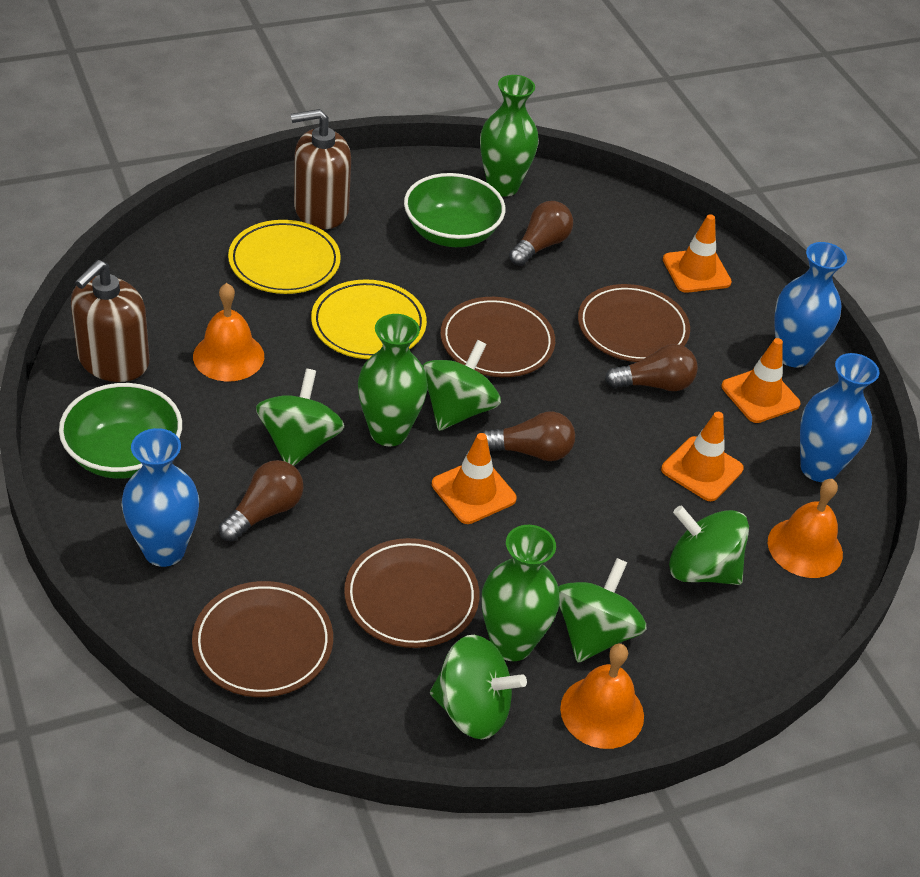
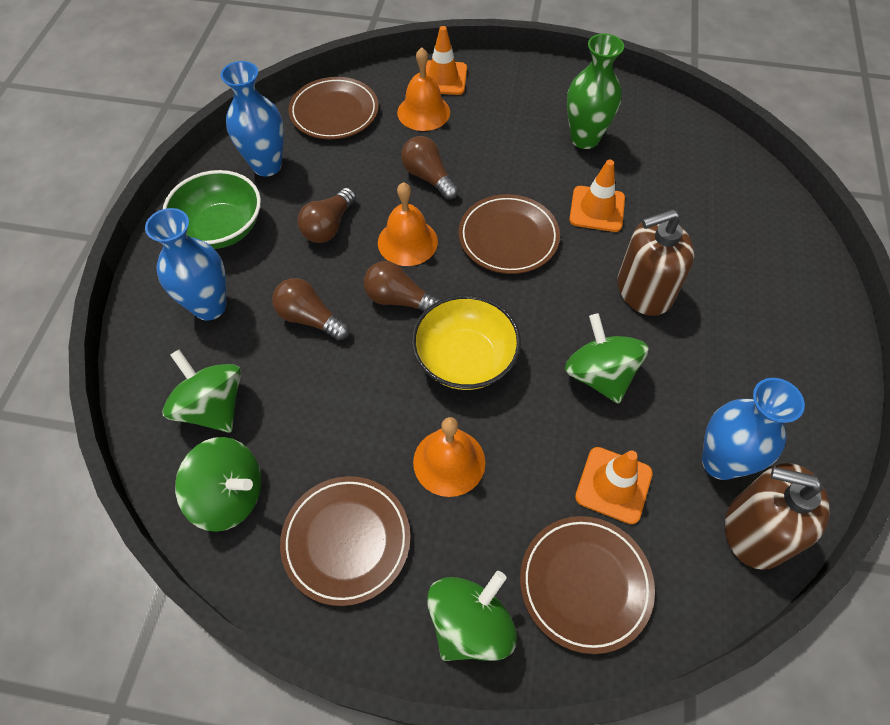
green bowl: [59,383,182,479] [404,173,505,247] = 2 -> [163,170,261,249] = 1
green spinning top: [256,369,344,466] [422,340,501,431] [430,635,527,739] [558,558,647,662] [669,505,749,585] = 5 -> [162,350,241,433] [175,437,261,532] [427,571,517,661] [565,313,648,404] = 4
green vase: [358,314,428,446] [480,75,539,196] [482,525,560,661] = 3 -> [567,34,624,149] = 1
orange traffic cone: [432,433,517,524] [661,412,744,501] [663,214,732,293] [721,338,800,423] = 4 -> [425,26,467,95] [569,160,625,232] [575,447,653,524] = 3
yellow bowl: none = 0 -> [412,295,521,390] = 1
yellow plate: [228,220,341,294] [311,279,427,359] = 2 -> none = 0

